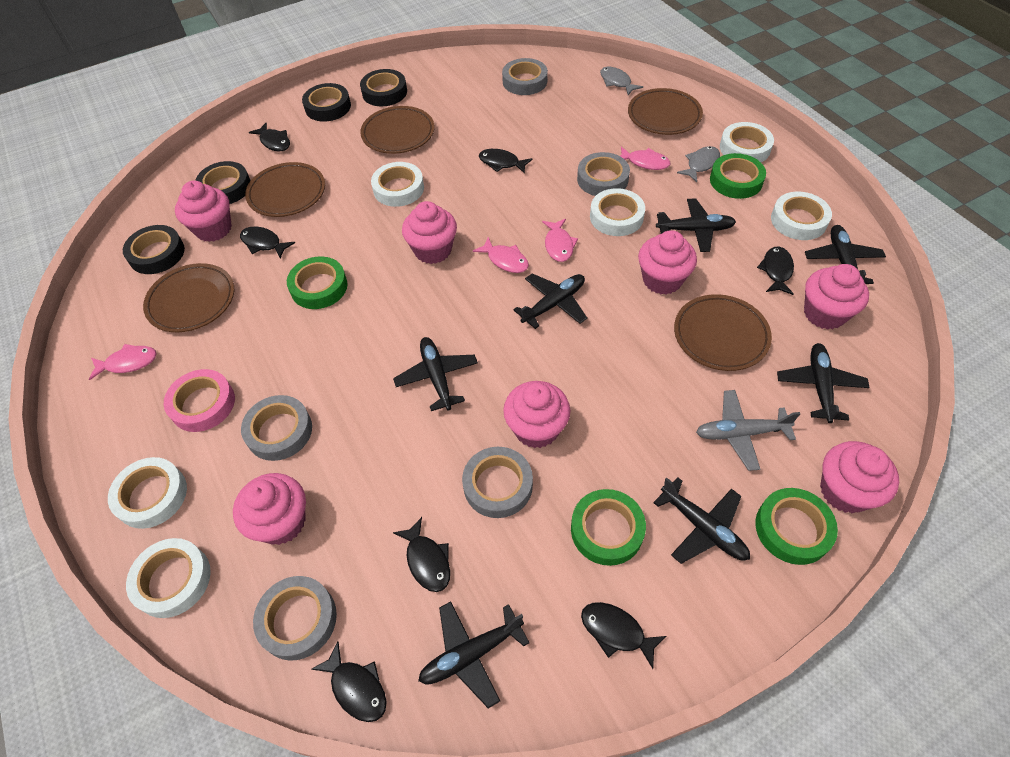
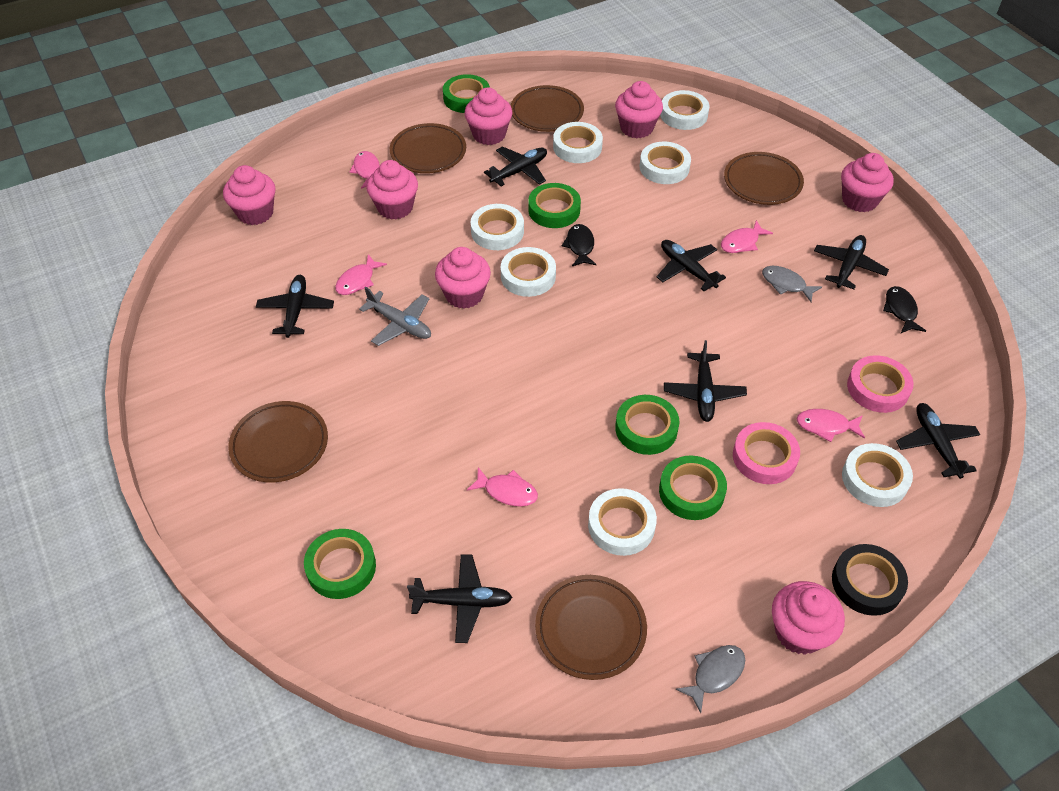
black fish: [240,226,295,258] [249,123,290,152] [311,641,387,722] [393,517,450,592] [479,149,533,173] [581,602,667,669] [757,246,794,295] = 7 -> [562,224,596,266] [883,286,926,334] = 2
black tape: [123,225,185,274] [195,161,251,204] [302,83,351,122] [360,69,407,106] = 4 -> [832,544,908,616] = 1
green tape: [287,256,348,309] [571,489,646,566] [710,153,766,199] [755,488,838,565] = 4 -> [304,529,376,599] [443,74,490,113] [528,183,581,228] [615,395,679,455] [659,456,727,520] = 5
grey tape: [241,395,312,461] [253,576,337,660] [462,447,533,518] [502,58,548,95] [577,152,630,196] = 5 -> none = 0
pink fish: [89,344,157,380] [473,237,529,273] [542,219,578,262] [620,146,670,170] = 4 -> [335,254,387,295] [349,151,380,189] [467,467,538,507] [721,220,773,253] [797,409,865,442] = 5
pink tape: [164,369,235,432] = 1 -> [733,422,800,484] [847,355,913,413] = 2
white tape: [108,457,187,529] [126,538,211,618] [371,162,424,207] [590,188,645,236] [720,122,774,162] [771,192,832,240] = 6 -> [471,204,524,250] [501,247,556,297] [553,122,603,163] [588,488,657,556] [640,142,691,184] [660,90,709,130] [842,443,913,507] = 7

